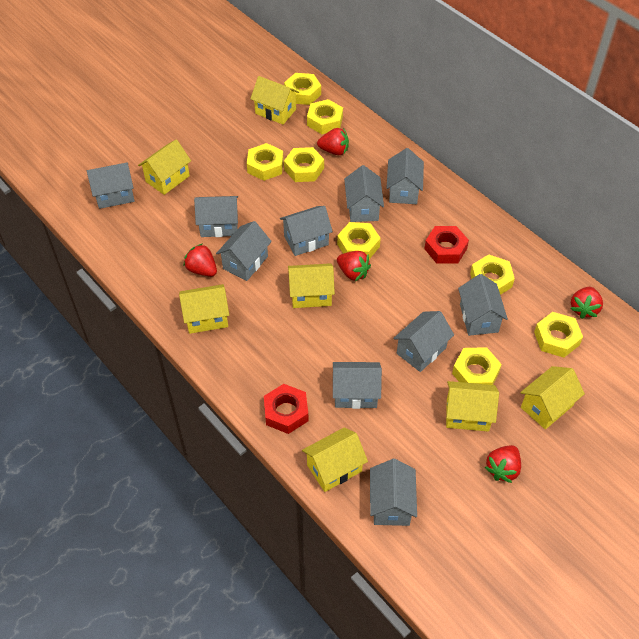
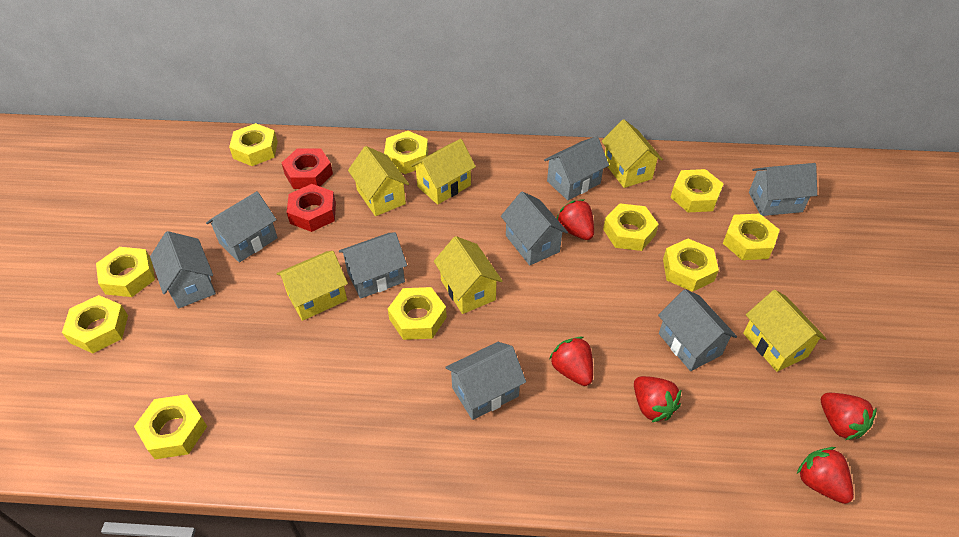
grey house: [87,163,135,209] [194,196,238,237] [216,221,272,281] [280,206,333,256] [333,362,382,409] [344,165,384,222] [370,459,417,526] [387,148,424,204] [393,311,454,372] [458,274,508,336] = 10 -> [150,231,216,309] [206,191,278,262] [339,232,407,299] [445,342,526,420] [501,191,568,265] [544,136,609,200] [658,289,737,371] [749,163,817,216] = 8
yellow house: [138,140,191,195] [179,284,229,334] [250,76,299,124] [288,263,335,308] [302,427,368,492] [446,381,499,431] [520,366,585,429] = 7 -> [276,251,348,321] [348,146,409,216] [411,139,476,205] [434,236,503,314] [601,119,663,188] [743,290,827,372] = 6
yellow nut: [247,143,284,181] [284,73,321,105] [284,147,324,182] [307,99,343,134] [337,222,381,259] [452,347,502,385] [470,254,515,295] [534,312,583,358] = 8 -> [62,295,128,353] [96,247,155,297] [134,395,207,459] [229,123,278,166] [384,131,428,174] [388,287,447,340] [603,203,659,251] [663,239,719,292] [670,169,723,212] [723,214,780,260] = 10

